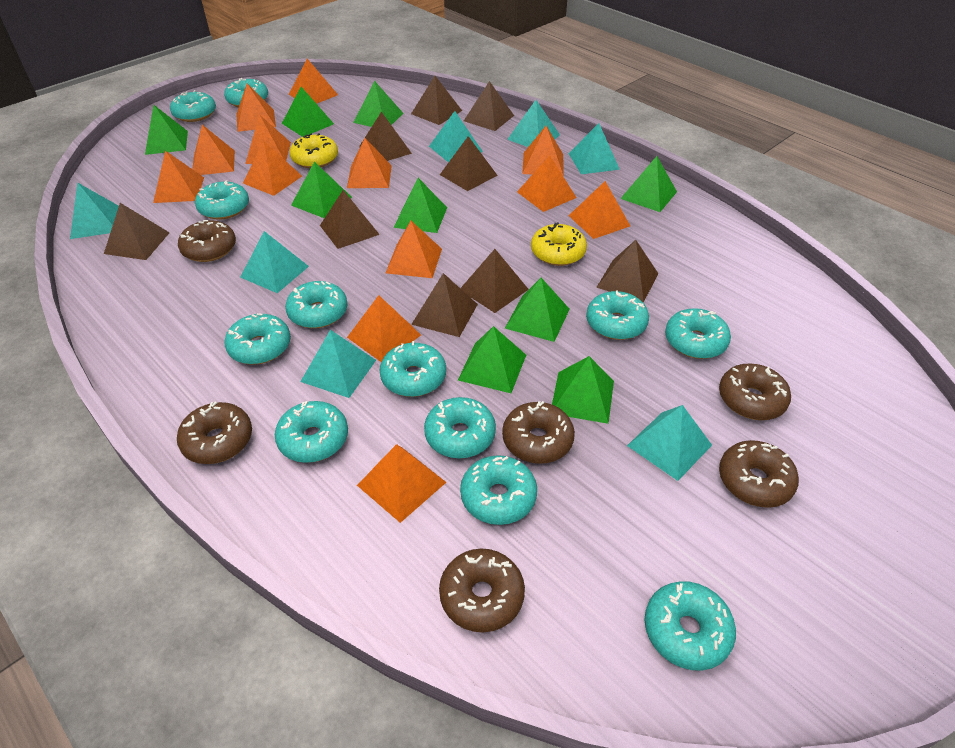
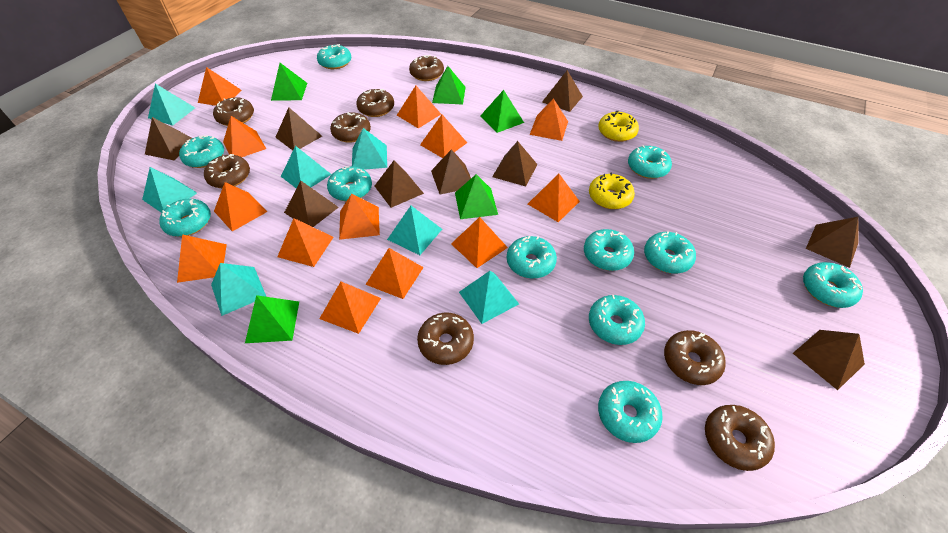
brown donut: [177,401,252,464] [178,220,236,262] [439,549,525,632] [502,401,575,464] [719,364,791,420] [719,440,799,508] = 6 -> [204,154,250,188] [213,97,254,126] [330,112,371,143] [356,89,394,117] [409,55,444,81] [417,313,474,365] [664,330,726,385] [705,405,775,471] = 8
green pyramid: [145,105,188,155] [282,87,334,137] [291,162,352,218] [353,81,403,127] [394,178,447,233] [458,326,526,393] [505,278,570,342] [552,356,614,424] [620,156,677,212] = 9 -> [245,295,299,343] [271,63,307,101] [432,66,466,105] [455,174,498,219] [480,90,524,133] = 5
turquoise donut: [170,90,216,122] [195,181,249,220] [224,78,268,107] [224,313,291,365] [275,401,348,463] [285,281,348,328] [379,341,446,397] [424,397,496,458] [460,455,537,525] [586,291,649,340] [645,581,736,671] [665,308,731,359] = 12 -> [159,199,211,237] [179,135,224,168] [317,44,351,69] [327,167,372,201] [507,236,557,279] [584,229,634,271] [589,295,645,345] [598,381,663,443] [628,145,672,179] [644,231,696,274] [803,262,863,308] = 11

